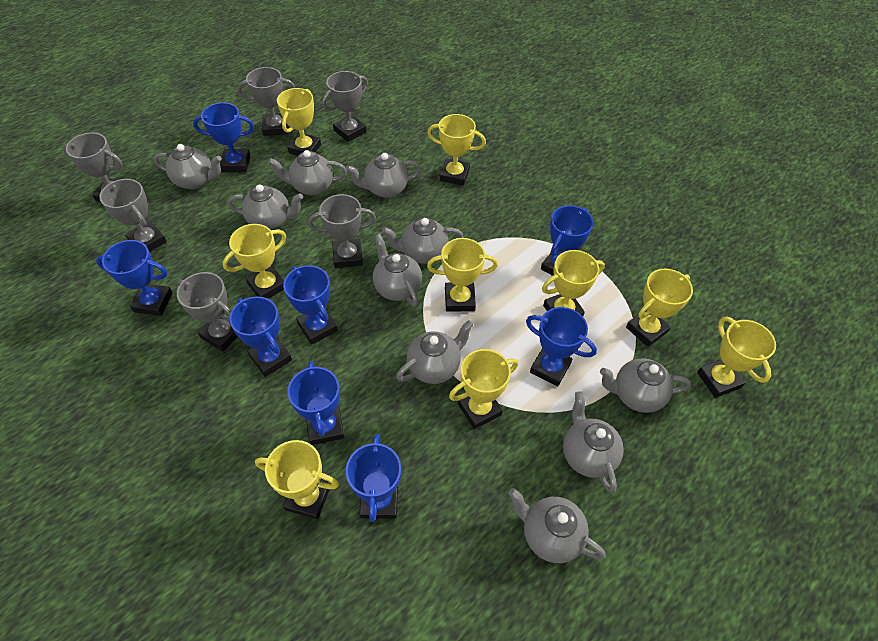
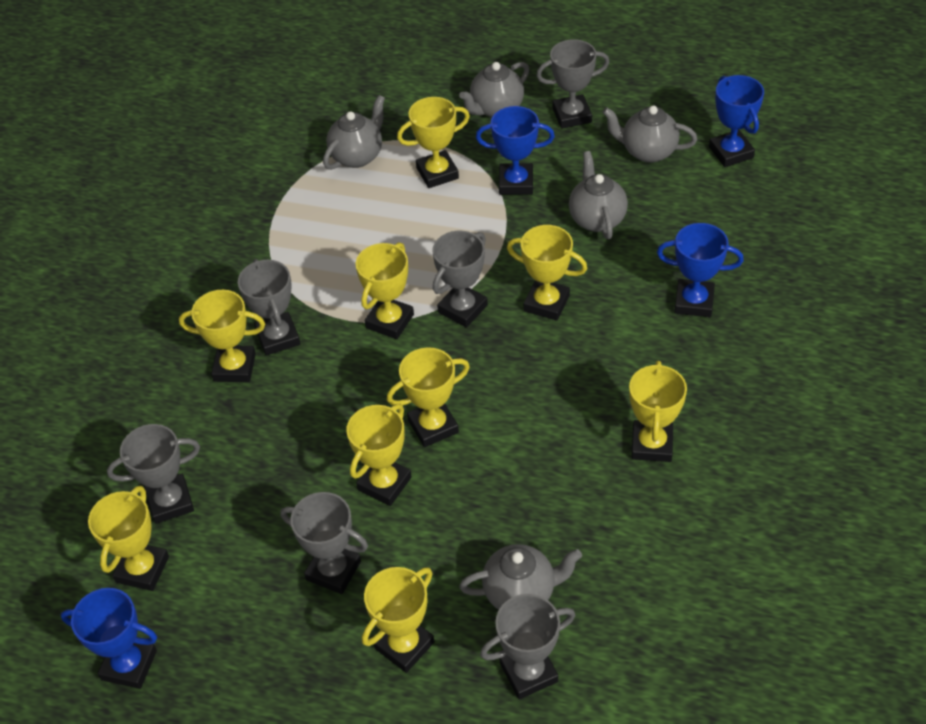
blue trophy: [96,240,173,316] [193,102,254,172] [229,296,292,377] [283,265,338,344] [288,361,344,445] [346,434,401,522] [526,307,597,386] [541,205,593,276] = 8 -> [60,588,157,689] [476,106,555,195] [657,223,744,317] [709,75,764,167] = 4
grey teapot: [154,144,222,189] [228,184,303,230] [268,150,347,195] [346,153,421,198] [373,234,422,307] [382,217,464,264] [396,320,474,384] [508,488,606,563] [563,391,624,493] [600,358,691,413] = 10 -> [323,95,385,170] [459,62,529,117] [459,544,582,610] [569,151,628,239] [602,106,697,163] = 5

